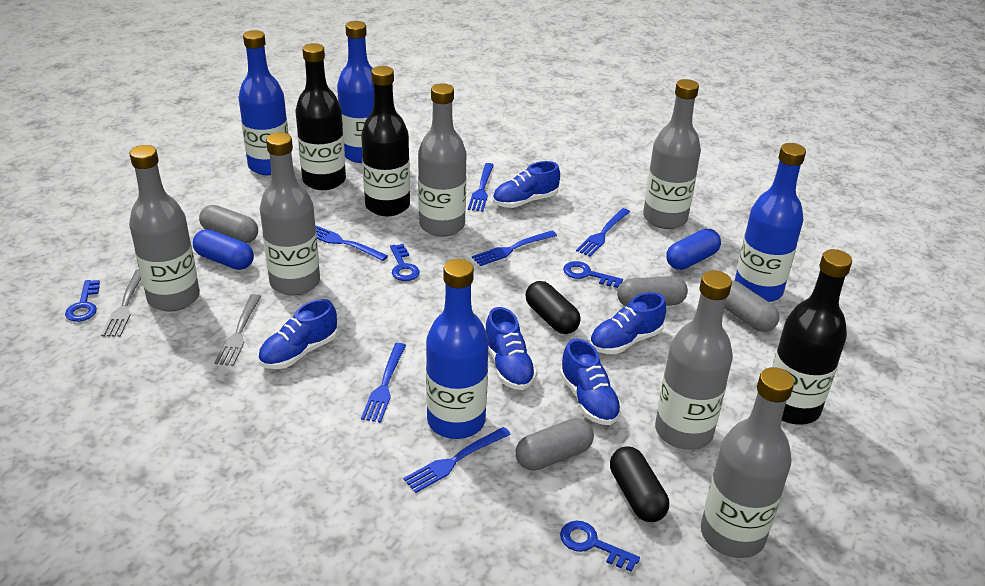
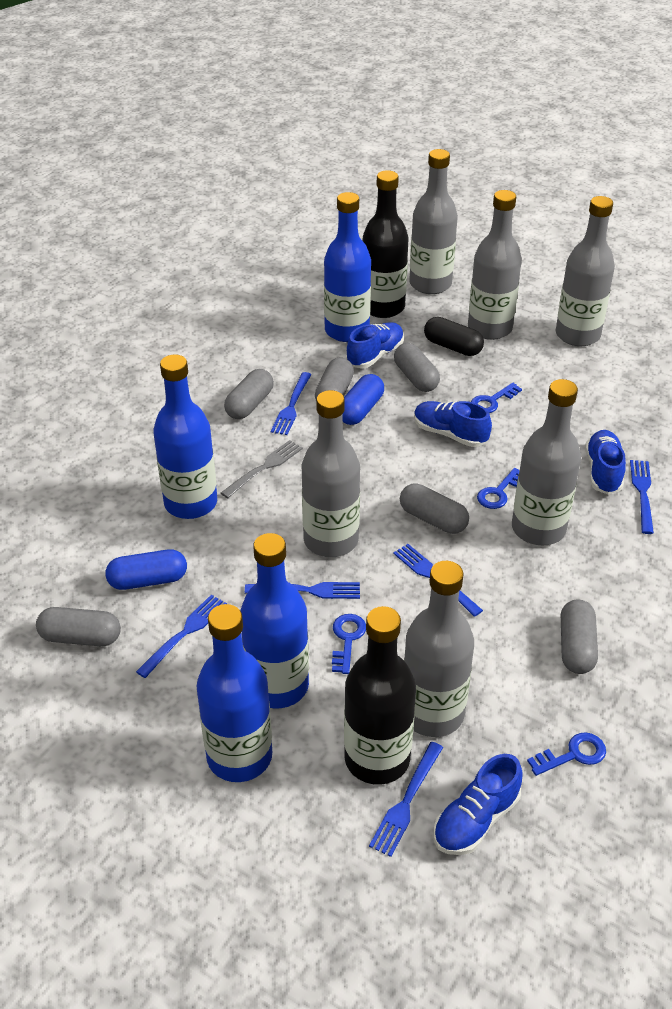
black bottle: [296,43,346,190] [361,66,410,216] [772,249,852,425] = 3 -> [344,606,416,785] [363,170,409,318] = 2
black capsule: [525,281,581,334] [610,447,669,522] = 2 -> [424,317,484,356] = 1
blue shoe: [258,299,338,369] [486,307,537,390] [493,161,560,208] [560,339,622,425] [590,292,666,354] = 5 -> [346,322,404,368] [414,401,492,447] [433,754,523,855] [585,430,626,495] = 4
grey capsule: [199,205,258,243] [516,418,594,471] [617,276,688,306] [724,281,779,332] = 4 -> [36,607,121,646] [224,369,274,419] [315,357,354,399] [394,343,440,392] [400,483,469,534] [561,599,598,674] = 6
grey fork: [101,269,141,337] [214,294,261,366] = 2 -> [221,440,303,498] = 1

